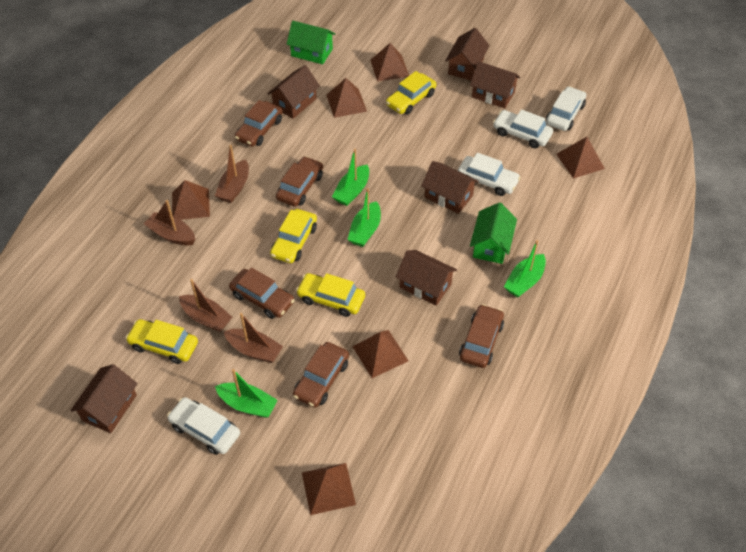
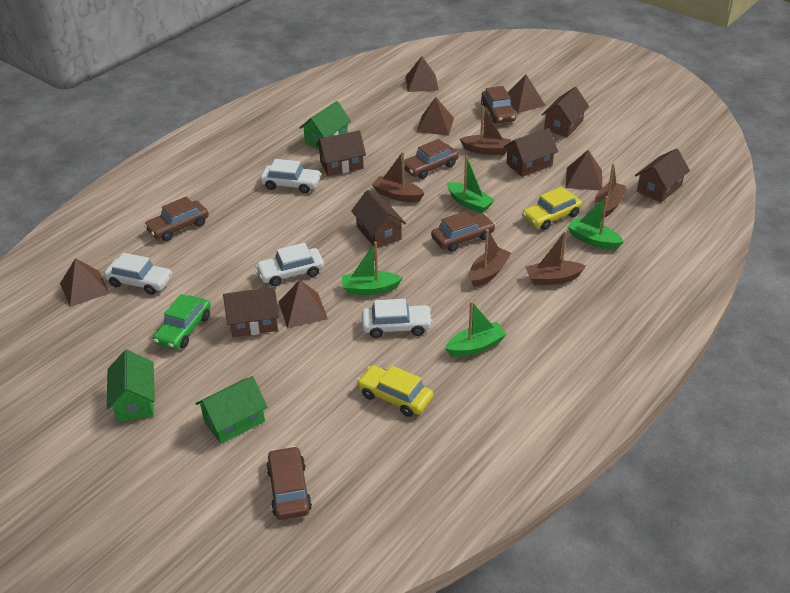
brown boat: [144,200,195,245] [179,279,232,332] [215,145,249,203] [224,313,283,363] = 4 -> [372,152,424,202] [460,106,511,155] [469,229,511,287] [525,231,586,285] [595,163,626,219] = 5
green car: none = 0 -> [153,294,211,350] = 1
green house: [287,21,335,64] [470,202,517,264] = 2 -> [107,350,155,422] [196,376,267,444] [300,101,351,149] = 3
yellow car: [126,319,198,364] [270,209,317,263] [296,273,365,317] [386,71,436,115] = 4 -> [357,365,433,417] [522,187,583,230] = 2

